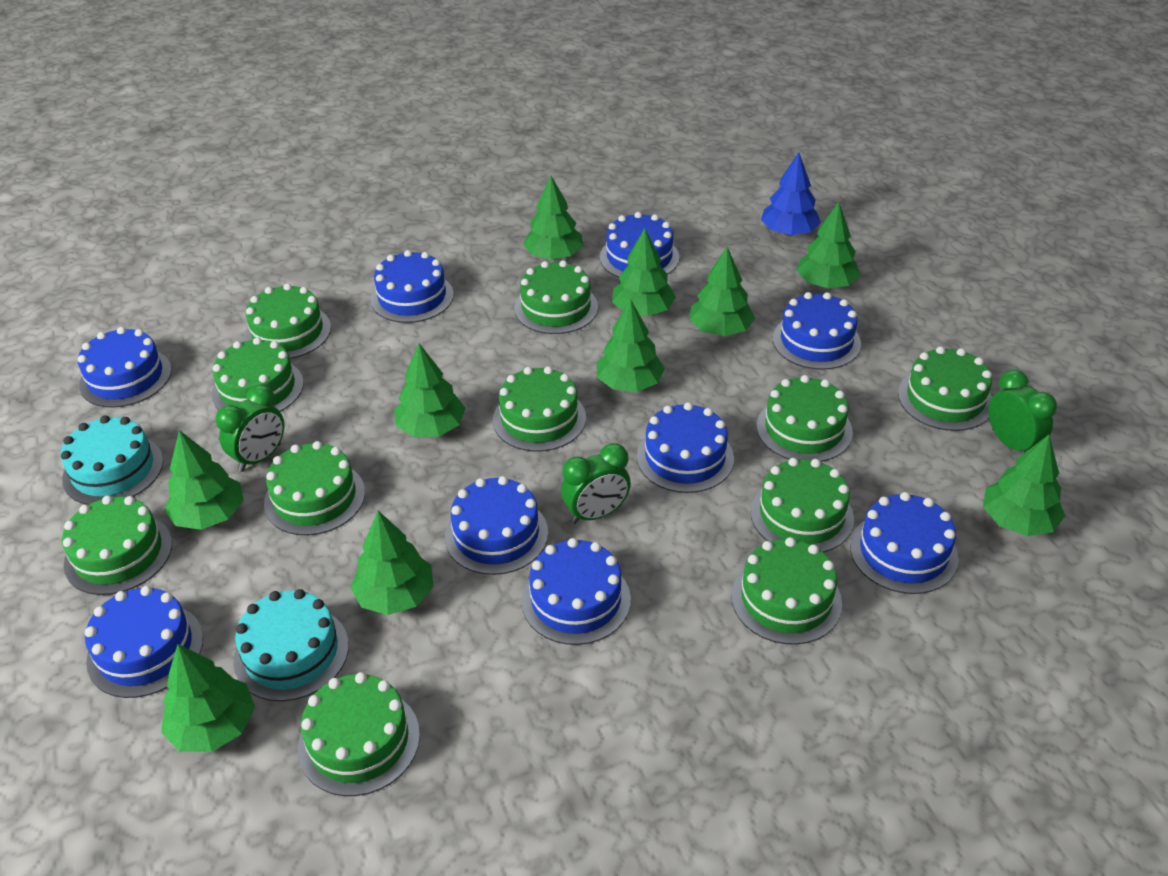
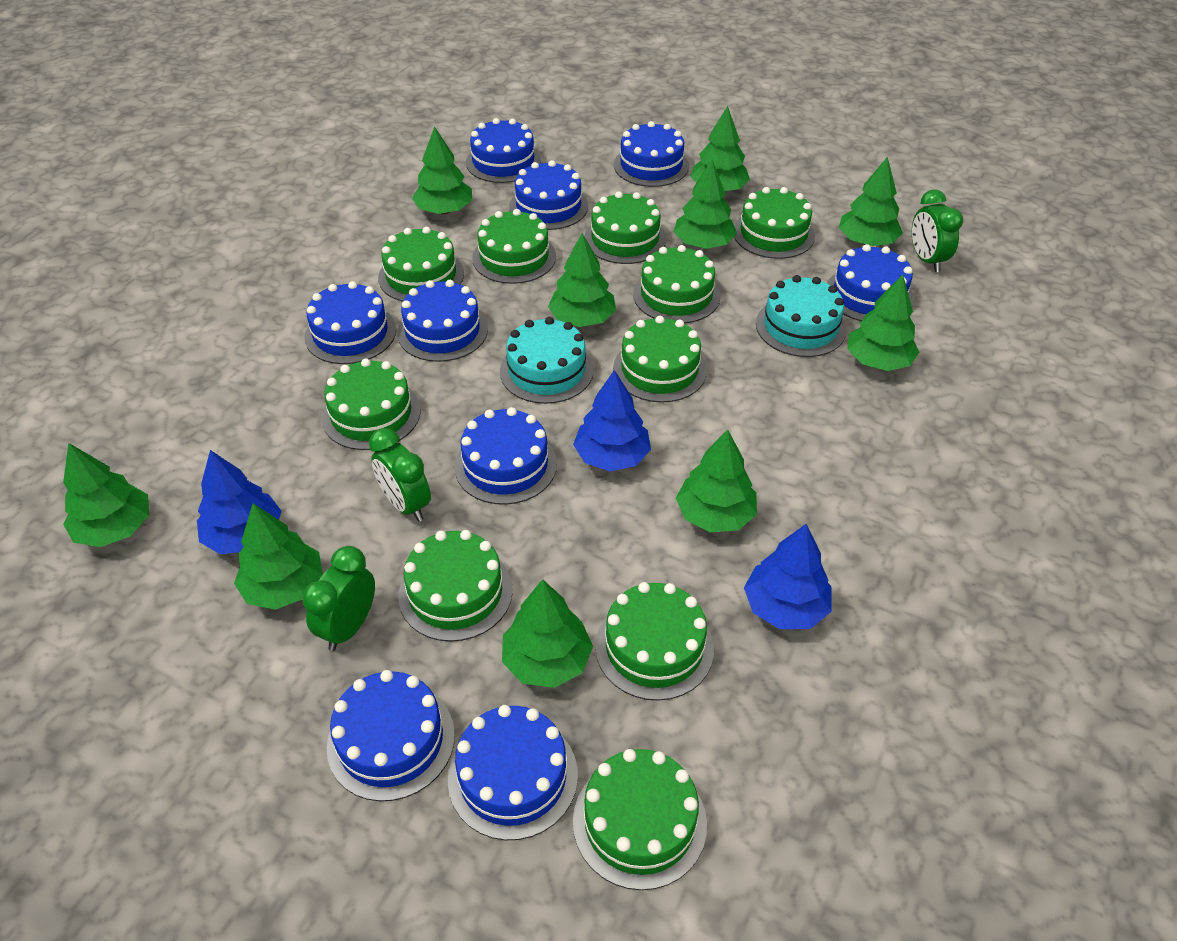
blue tree: [761,152,821,236] = 1 -> [197,450,281,554] [573,370,651,471] [744,524,832,629] = 3
green cake: [62,496,172,595] [212,337,304,412] [244,283,331,359] [264,441,365,535] [298,672,420,796] [493,366,586,452] [514,260,598,334] [731,537,842,645] [750,458,854,553] [757,375,853,462] [898,346,992,431] = 11 -> [322,359,421,450] [378,227,464,302] [398,530,513,642] [472,209,556,284] [573,749,707,890] [584,191,666,264] [595,582,714,701] [613,316,707,403] [633,245,720,323] [734,187,815,259] = 10

